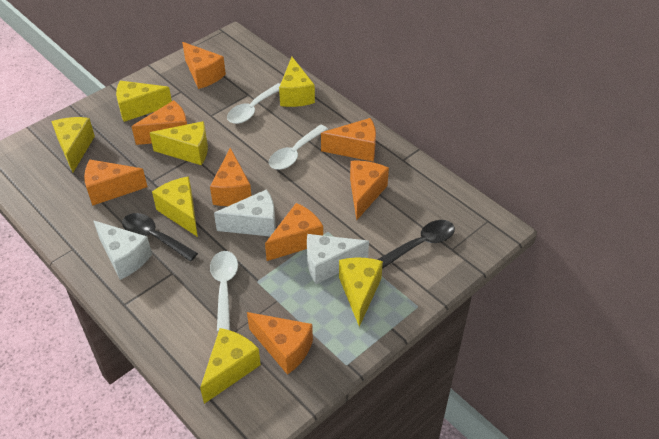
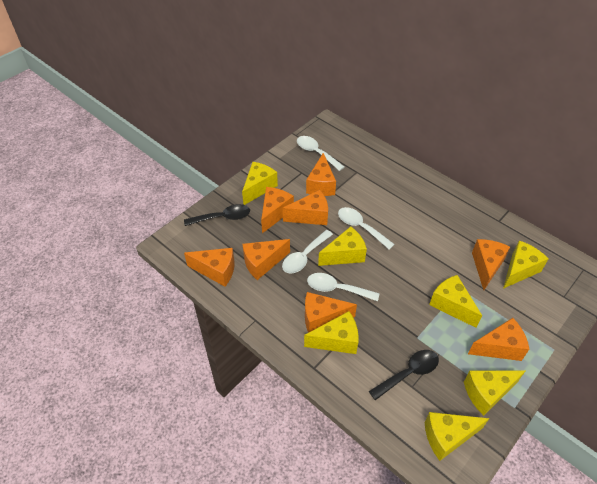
white cheese: [93,220,152,280] [214,189,276,236] [307,234,369,284] = 3 -> none = 0
white spoon: [210,251,238,332] [227,83,280,124] [269,125,328,170] = 3 -> [282,230,333,274] [297,136,344,171] [307,273,380,301] [338,207,395,250] = 4

